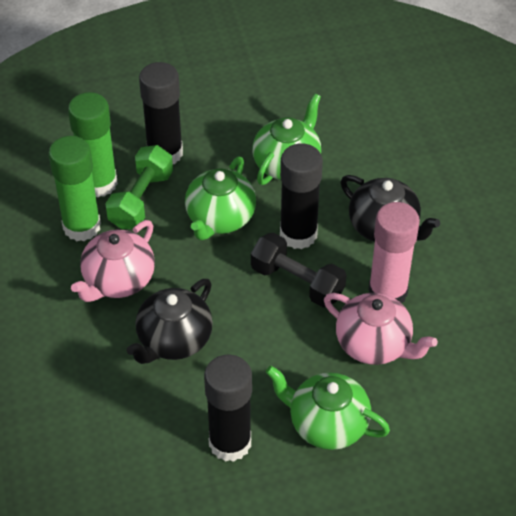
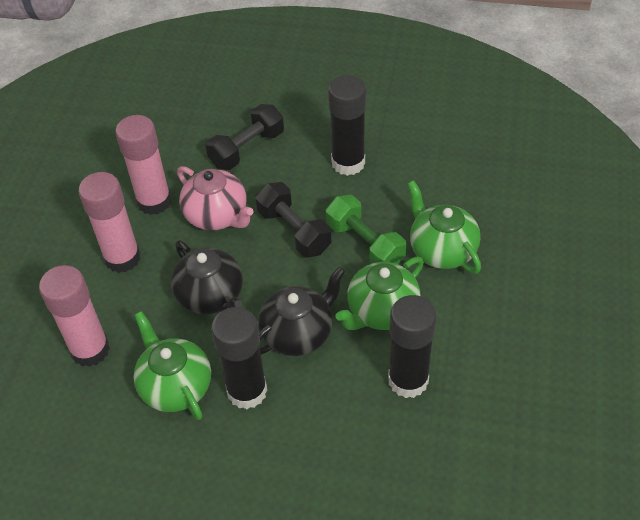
black dumbbell: [251,233,346,308] = 1 -> [206,104,284,170] [255,182,331,258] = 2
green glue stick: [48,136,101,241] [68,92,118,198] = 2 -> none = 0
pink glue stick: [368,202,420,303] = 1 -> [39,265,110,367] [78,172,141,273] [115,115,171,215] = 3
pink teapot: [71,220,155,302] [324,293,438,365] = 2 -> [177,166,254,230] = 1

